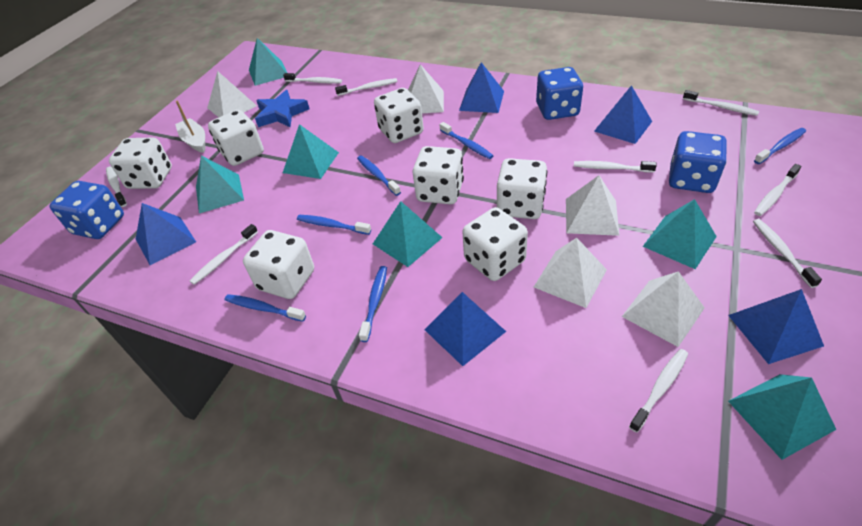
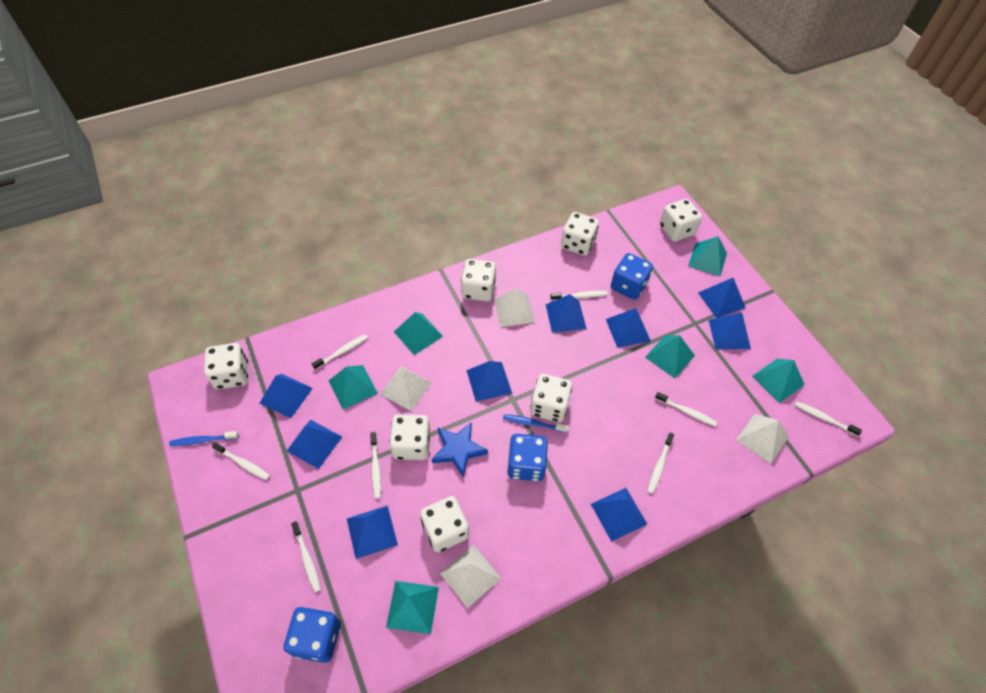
blue pyramid: [136,203,196,265] [424,292,506,366] [459,62,504,113] [594,85,652,144] [728,289,824,364] = 5 -> [260,374,313,418] [287,420,342,469] [347,506,398,559] [466,361,512,402] [546,294,586,333] [591,488,647,542] [606,308,651,348] [698,278,746,318] [709,313,751,349] = 9
blue toothbrush: [225,294,306,322] [297,215,371,235] [357,155,401,196] [359,266,387,342] [439,122,493,159] [754,128,806,164] = 6 -> [169,431,239,446] [503,414,568,433] = 2
white boat: [175,100,205,153] = 1 -> none = 0
white pyramid: [207,71,257,117] [408,64,444,113] [534,238,607,308] [566,175,620,236] [622,271,705,347] = 5 -> [380,367,432,411] [440,545,502,608] [494,288,535,327] [736,414,789,464] = 4
white toothbrush: [106,167,127,207] [190,224,258,285] [283,73,342,84] [335,78,398,96] [574,161,657,173] [629,349,688,433] [683,90,759,116] [753,219,822,288] [754,164,801,216] = 9 -> [212,442,270,480] [291,521,321,592] [312,335,368,370] [370,432,381,499] [550,291,608,301] [648,433,674,494] [655,392,717,426] [795,401,862,436] = 8

